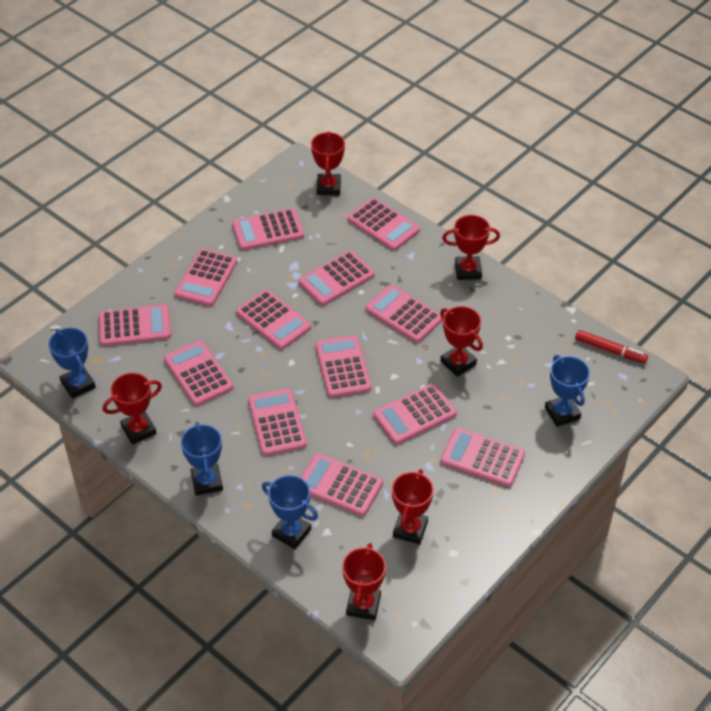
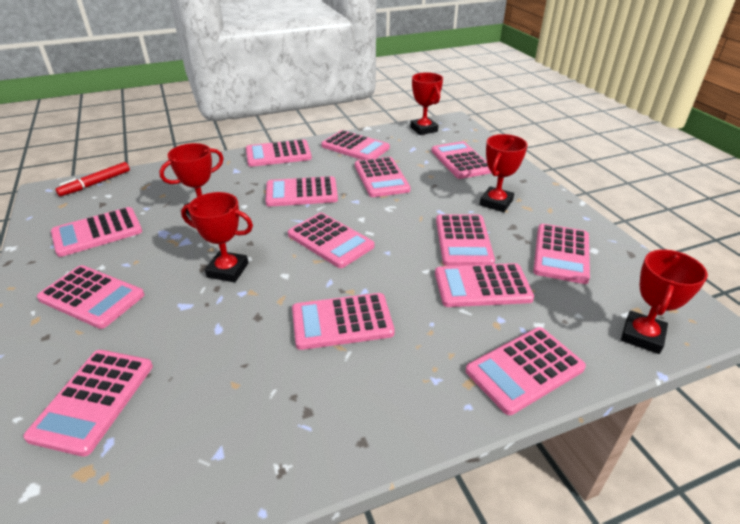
blue trophy: [48,328,96,399] [181,422,223,496] [262,475,318,549] [545,355,590,427] = 4 -> none = 0
pink calculator: [99,305,171,346] [164,340,233,406] [175,248,237,306] [232,208,304,250] [236,290,311,350] [248,389,307,456] [299,251,375,306] [301,454,383,516] [315,335,371,398] [348,198,420,251] [366,285,443,343] [373,384,457,445] [441,428,525,487] = 13 -> [23,350,153,457] [37,265,145,329] [51,207,142,257] [246,139,312,167] [266,176,338,207] [288,213,374,268] [292,293,395,350] [321,130,390,160] [355,157,411,197] [431,141,492,179] [435,263,534,307] [436,214,495,266] [466,327,586,415] [533,224,590,284] = 14
red trophy: [103,373,162,445] [311,131,345,195] [342,543,386,620] [392,469,434,544] [440,306,483,377] [442,215,500,280] = 6 -> [159,143,224,216] [181,192,253,282] [410,72,443,135] [479,134,528,212] [621,249,708,354] = 5

